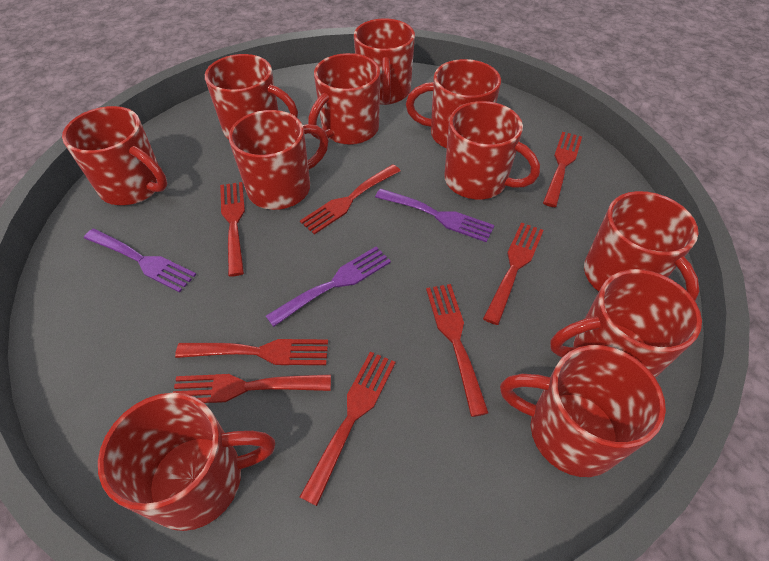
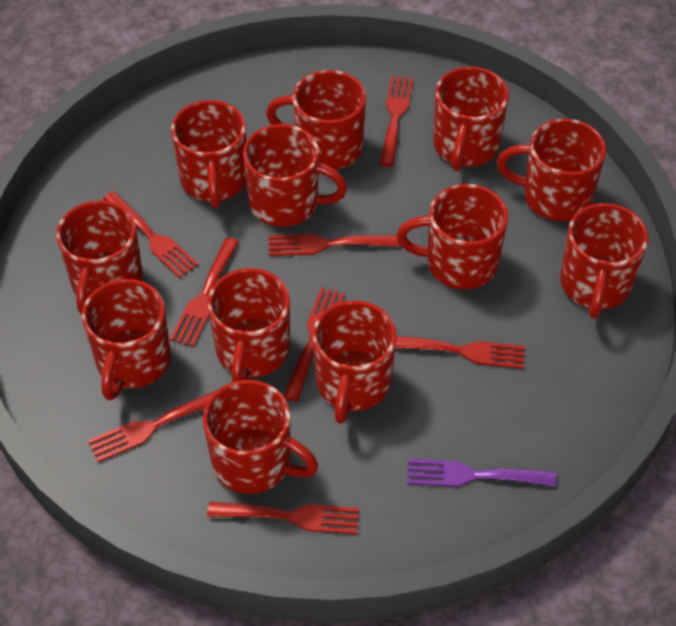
purple fork: [84,229,197,292] [266,247,391,327] [375,189,495,243] = 3 -> [407,459,556,487] = 1
red mug: [62,106,167,205] [98,393,275,531] [205,54,298,140] [229,110,329,210] [308,53,380,145] [354,18,415,105] [406,59,501,149] [444,101,540,199] [500,345,666,477] [550,269,702,378] [584,191,699,301] = 11 -> [56,200,143,315] [82,279,171,400] [171,100,247,209] [203,380,318,494] [207,268,290,382] [243,124,347,227] [266,70,366,170] [312,300,396,424] [397,184,508,289] [433,67,509,172] [497,119,606,221] [560,203,648,319] = 12

